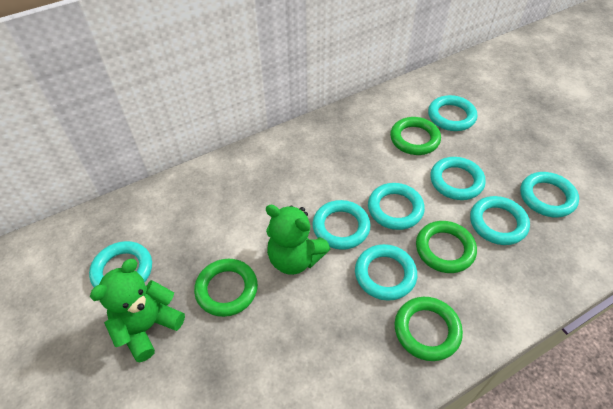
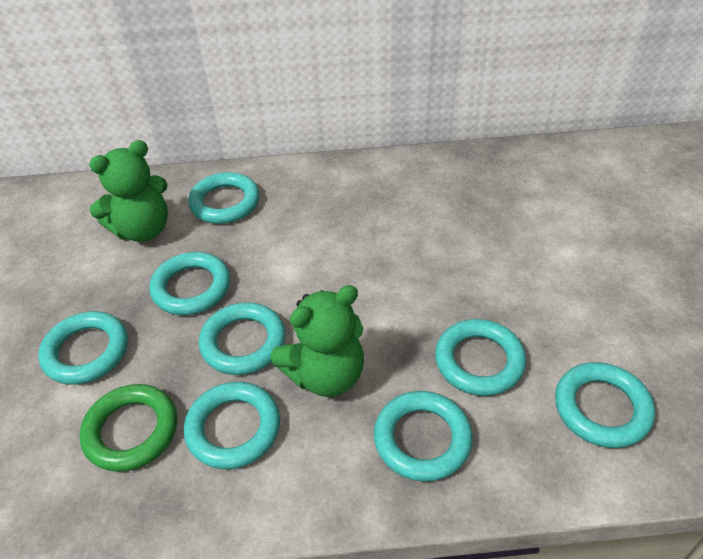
green ring: [194,259,258,317] [390,117,441,155] [395,297,463,361] [416,221,477,273] = 4 -> [80,384,177,472] = 1

